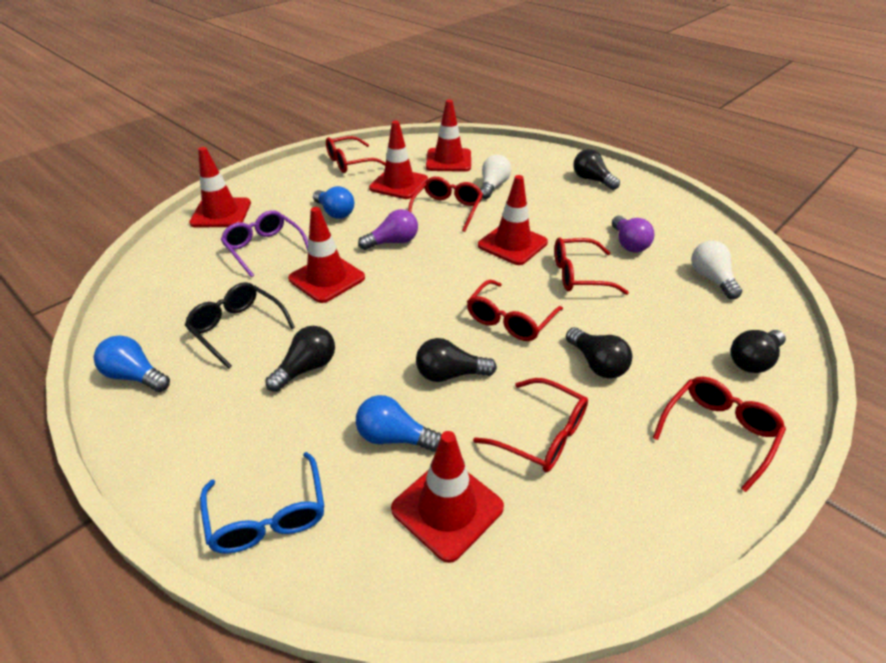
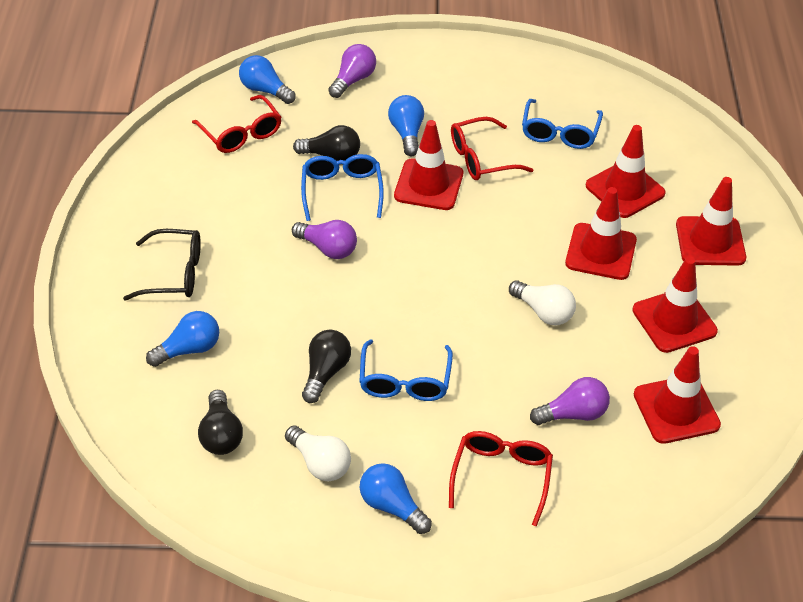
black light bulb: [265,326,335,392] [416,338,497,382] [566,327,632,379] [573,149,620,190] [731,330,786,373] = 5 -> [198,390,243,455] [293,125,360,161] [302,330,351,403] = 3
blue glasses: [200,452,325,554] = 1 -> [301,154,384,221] [359,339,453,401] [522,99,603,149] = 3
blue light bulb: [94,336,170,392] [313,186,354,219] [356,395,442,452] = 3 -> [146,311,219,367] [239,55,296,104] [360,463,432,534] [388,95,424,156] = 4
purple glasses: [220,210,308,277] = 1 -> none = 0
purple light bulb: [358,209,418,250] [612,216,655,252] = 2 -> [292,220,357,259] [328,44,376,98] [530,377,610,425] = 3
red glasses: [326,136,386,173] [408,177,483,232] [467,280,563,341] [473,378,588,473] [555,237,629,295] [653,377,786,492] = 6 -> [192,95,281,153] [449,431,553,526] [451,117,533,180] = 3

